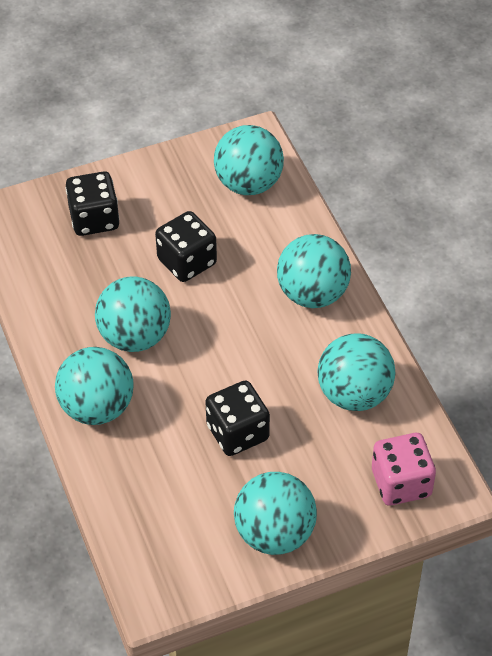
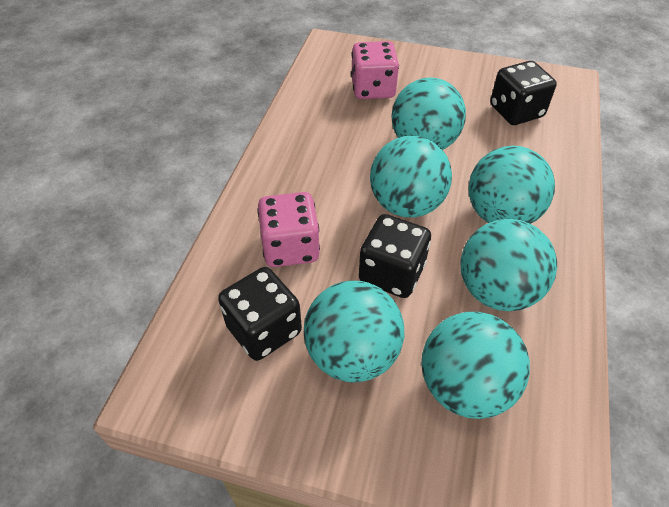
pink dice: [372,433,436,506] = 1 -> [257,192,320,267] [351,41,399,99] = 2

